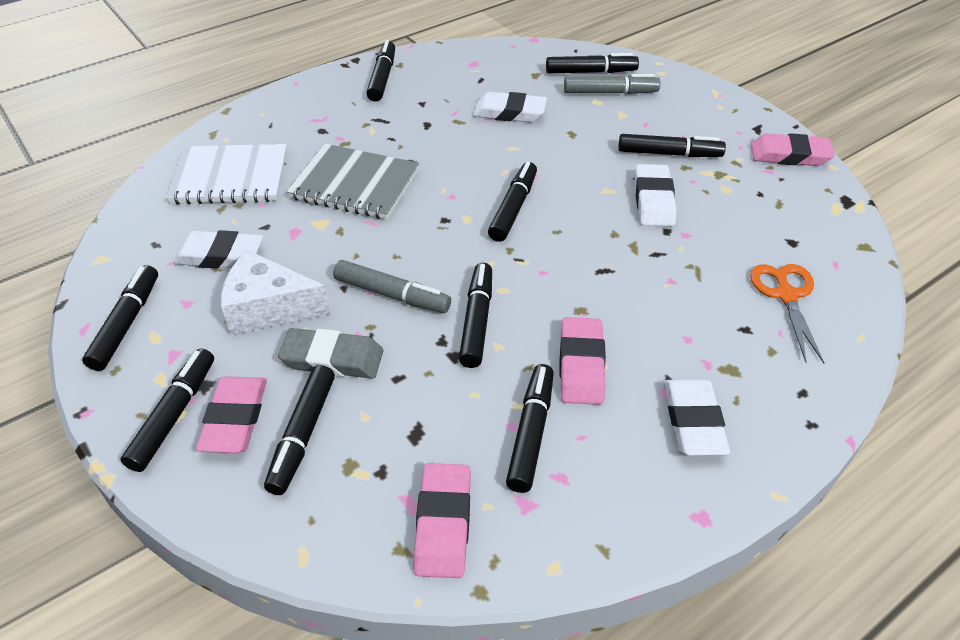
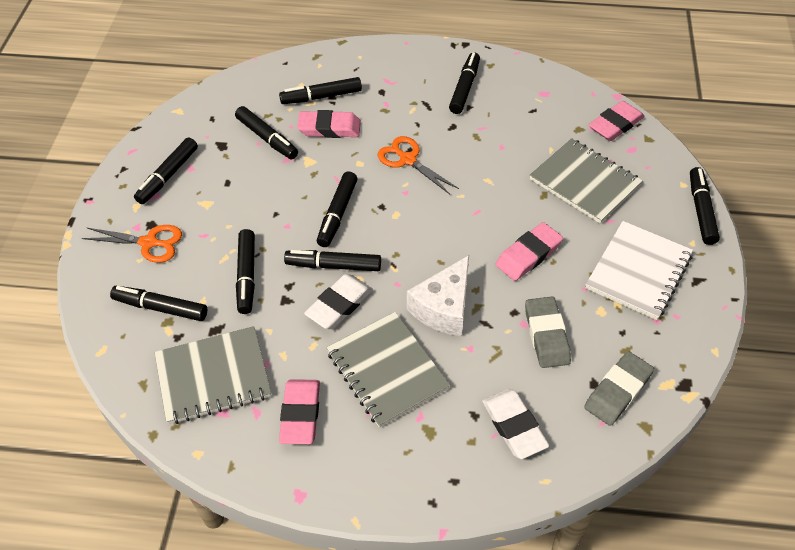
grey eraser: [278,328,383,378] = 1 -> [525,297,571,368] [584,351,654,426] = 2
grey marker: [333,260,451,313] [564,74,661,94] = 2 -> none = 0
grey notebook: [287,144,419,220] = 1 -> [155,326,271,424] [327,312,450,428] [530,138,643,224] = 3
orange scissors: [750,264,824,364] = 1 -> [82,225,182,263] [378,136,459,194] = 2
white eraser: [173,230,263,269] [473,92,547,122] [635,164,677,226] [664,379,730,456] = 4 -> [304,274,373,329] [482,389,549,459] = 2

